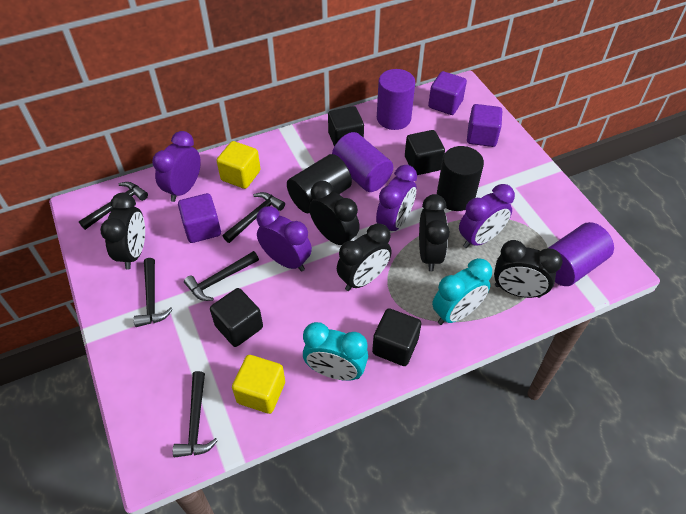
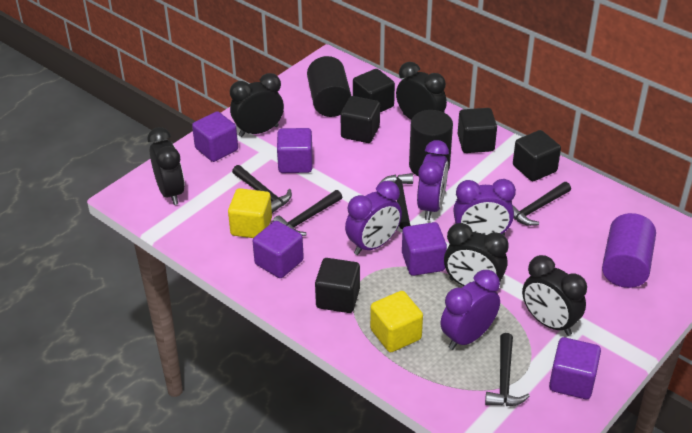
black cube: [210,288,263,347] [328,106,364,147] [372,308,421,366] [405,130,445,175] = 4 -> [315,258,360,313] [341,96,380,143] [353,69,395,112] [458,108,497,153] [513,130,561,181] = 5
purple cube: [178,193,221,243] [428,71,467,115] [467,104,502,147] = 3 -> [192,111,238,162] [253,221,304,278] [277,128,313,173] [402,222,447,276] [549,337,601,399] = 5
purple cylinder: [332,132,393,192] [377,69,415,130] [548,222,614,286] = 3 -> [602,213,656,288] = 1
turquoise clock: [303,322,368,381] [432,258,492,325] = 2 -> none = 0

